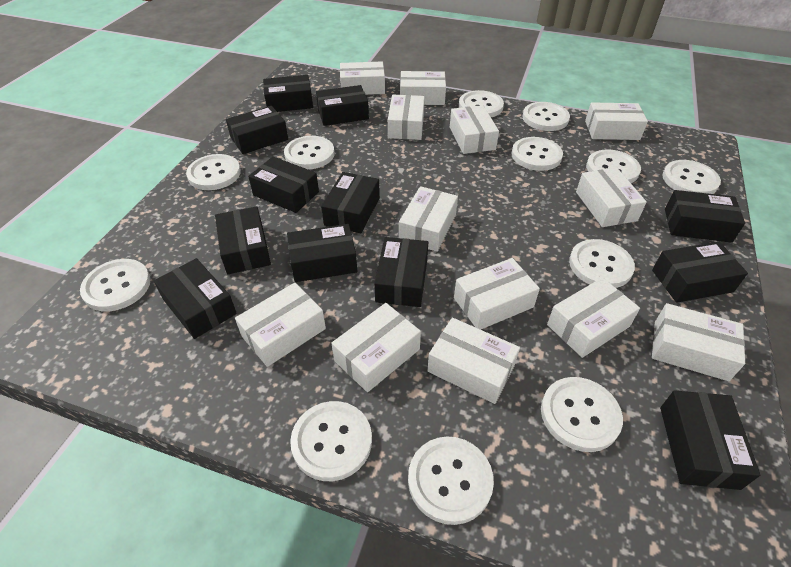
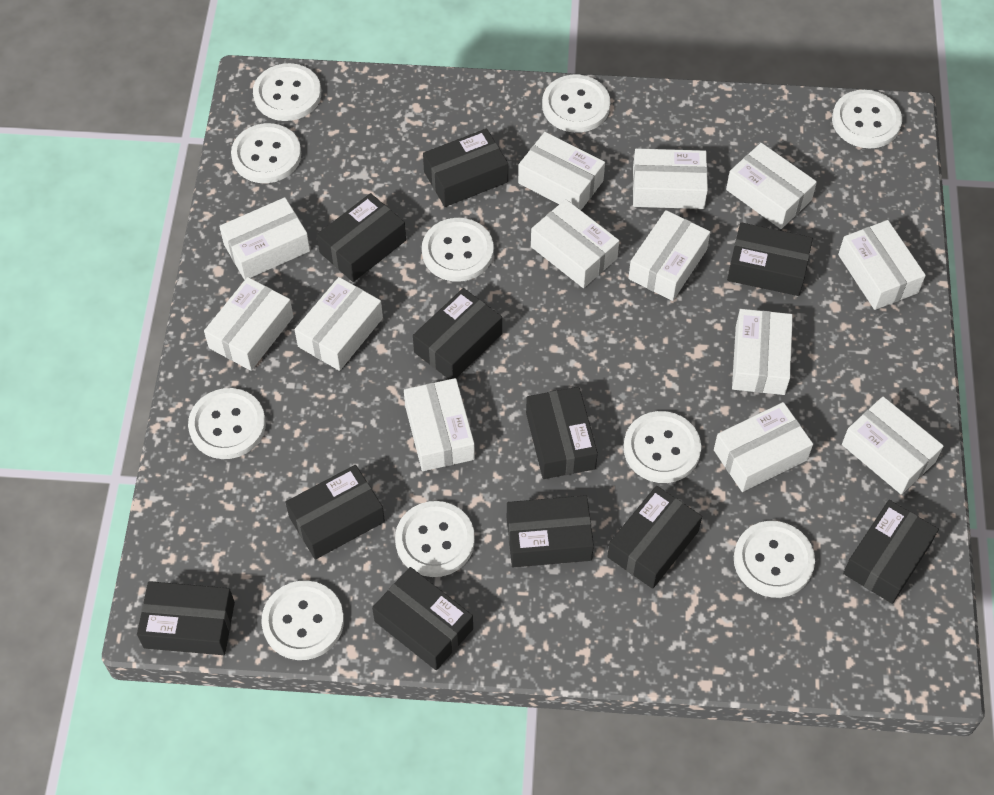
black box: [154,258,237,339] [215,206,271,274] [226,106,288,154] [248,156,319,213] [263,75,313,112] [287,224,357,282] [316,85,369,126] [321,172,380,233] [374,237,428,307] [652,242,748,303] [660,390,760,490] [665,190,745,243] = 12 -> [137,581,235,655] [285,465,385,560] [317,193,406,282] [372,567,473,670] [413,288,502,379] [423,128,508,207] [507,495,594,567] [526,387,598,479] [607,486,702,589] [727,222,813,296] [843,500,939,604] = 11
white button: [80,259,151,311] [186,154,241,190] [284,136,334,169] [290,401,372,481] [408,436,494,525] [459,90,504,117] [511,137,563,171] [522,102,570,131] [541,377,623,452] [569,239,635,288] [586,150,641,183] [662,160,721,194] = 12 -> [188,388,266,459] [231,123,301,183] [253,63,321,121] [261,581,344,660] [395,501,475,577] [422,218,494,282] [542,75,610,133] [624,411,701,483] [734,521,815,598] [832,90,902,148] = 10

